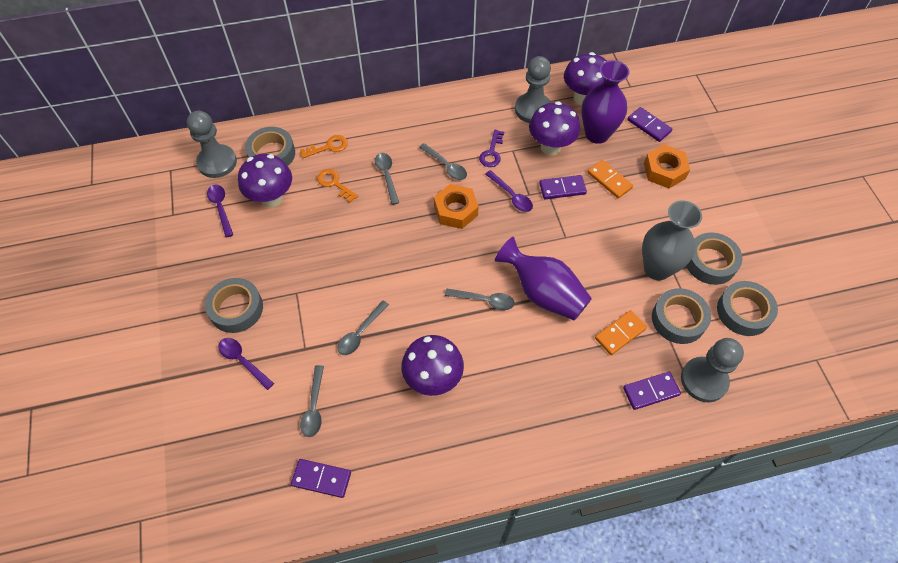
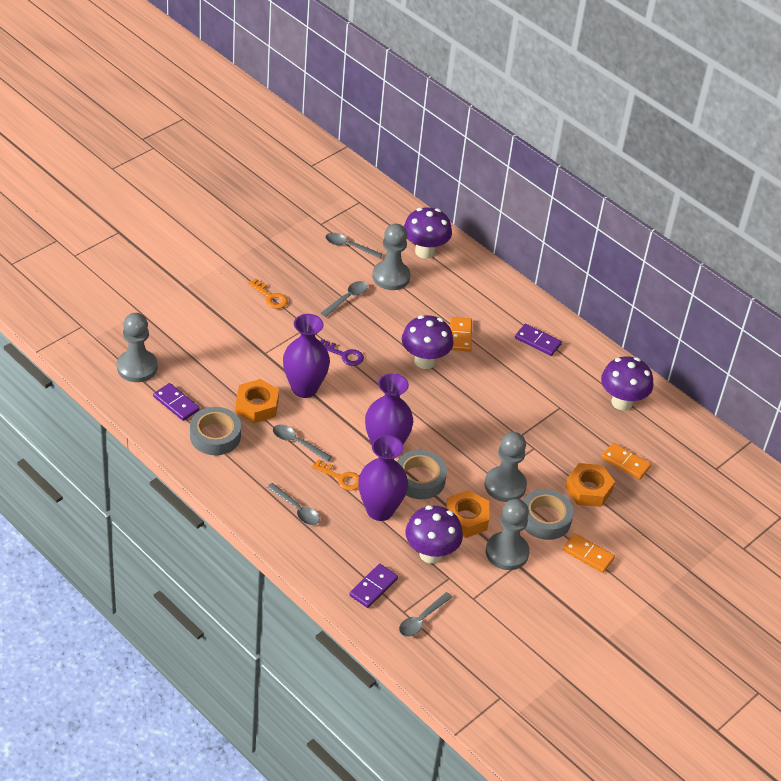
grey pawn: [187,111,237,178] [515,56,551,123] [681,338,744,402] = 3 -> [117,313,158,382] [373,224,411,290] [484,432,527,502] [486,499,530,570] = 4
grey tape: [205,278,263,333] [245,127,295,166] [652,288,711,344] [686,233,742,285] [717,281,778,336] = 5 -> [190,407,241,455] [397,450,447,499] [523,489,574,540] = 3
grey vase: [642,201,702,280] = 1 -> none = 0
orange domino: [587,160,633,199] [595,310,647,355] = 2 -> [450,317,472,352] [562,533,615,573] [601,443,651,480] = 3
orange nut: [434,184,479,229] [644,144,690,188] = 2 -> [236,379,279,423] [446,490,489,538] [565,463,615,507] = 3
purple domino: [291,459,351,498] [539,175,587,199] [623,372,681,410] [627,107,673,142] = 4 -> [153,383,200,421] [349,564,398,608] [515,324,562,356] = 3
purple spoon: [207,184,233,238] [218,338,274,390] [485,170,533,212] = 3 -> none = 0
purple vase: [495,237,592,320] [581,60,630,144] = 2 -> [283,314,330,398] [358,435,408,521] [365,373,413,445] = 3

